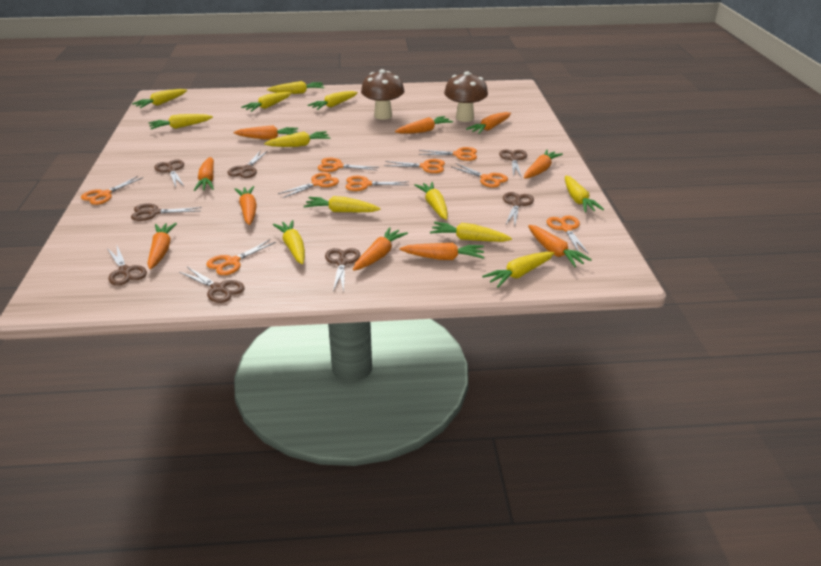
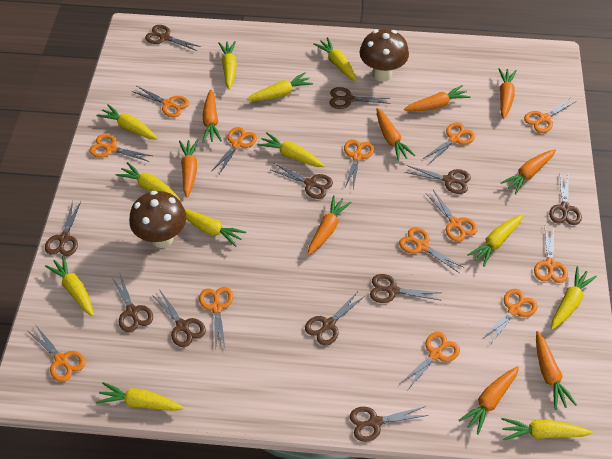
brown scissors: [107,246,147,286] [131,203,202,221] [154,159,184,187] [179,267,245,303] [227,151,268,178] [325,248,360,292] [499,149,527,178] [503,192,534,226] = 8 -> [45,201,81,256] [112,272,153,332] [145,25,201,51] [152,289,206,347] [271,163,333,199] [305,290,366,345] [329,87,390,109] [350,407,429,442] [370,274,441,303] [405,165,471,194] [549,173,582,225] = 11
orange carrot: [147,223,177,269] [194,157,214,191] [233,126,298,140] [235,186,257,225] [353,227,408,271] [395,116,453,134] [400,243,484,260] [466,112,511,134] [524,150,563,179] [528,225,592,267] = 10 -> [179,139,198,198] [202,89,222,143] [308,195,352,255] [377,108,415,161] [404,85,471,111] [459,366,519,435] [498,68,517,119] [501,149,556,194] [536,331,577,410] = 9
orange scissors: [81,176,143,205] [206,239,276,275] [278,172,339,198] [318,158,379,172] [346,176,407,191] [384,159,445,173] [418,147,477,161] [452,163,508,188] [547,216,588,253] = 9 -> [28,326,86,382] [89,134,152,162] [132,86,189,117] [199,287,233,351] [212,127,257,174] [344,139,374,189] [399,227,463,273] [400,332,460,391] [423,122,475,164] [426,190,477,242] [482,289,538,343] [524,98,577,133] [534,227,568,283] = 13

